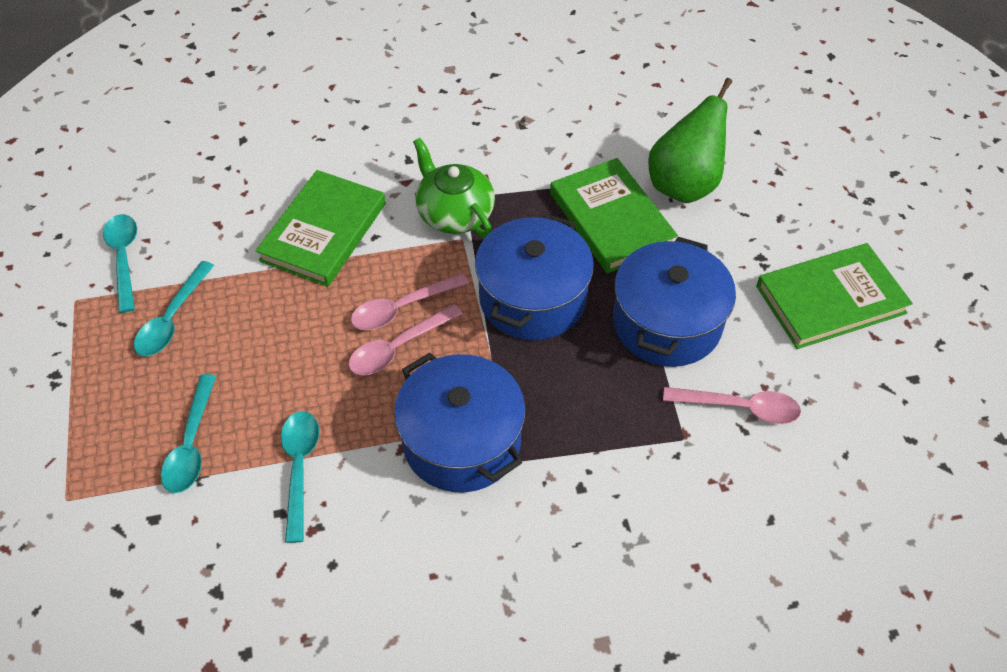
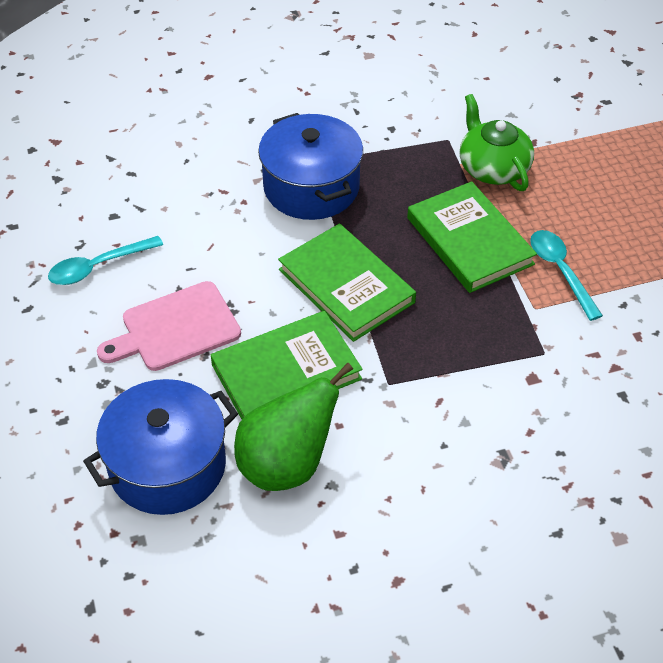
blue pot: [394,353,526,493] [475,214,594,340] [613,237,736,367] = 3 -> [83,379,238,515] [258,113,363,220] = 2
pink cutting board: none = 0 -> [97,281,241,371] = 1
pink spoon: [349,304,463,375] [351,273,469,330] [663,387,801,424] = 3 -> none = 0
turquoise spoon: [103,214,137,313] [134,261,214,357] [161,374,216,493] [281,411,319,543] = 4 -> [48,236,163,285] [530,230,603,321] = 2

